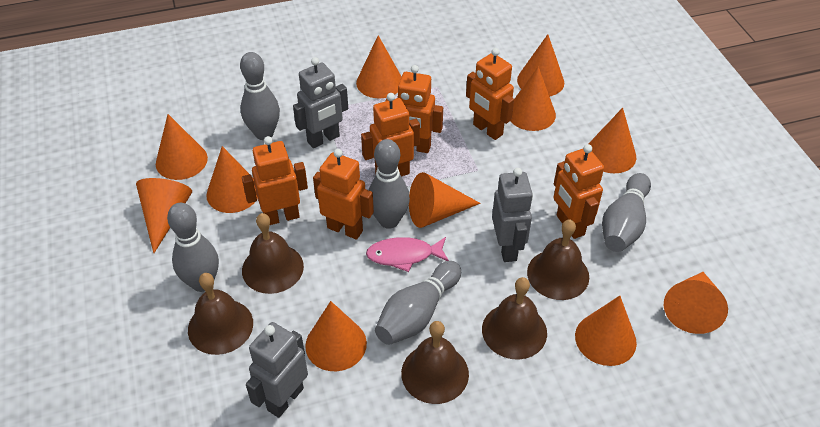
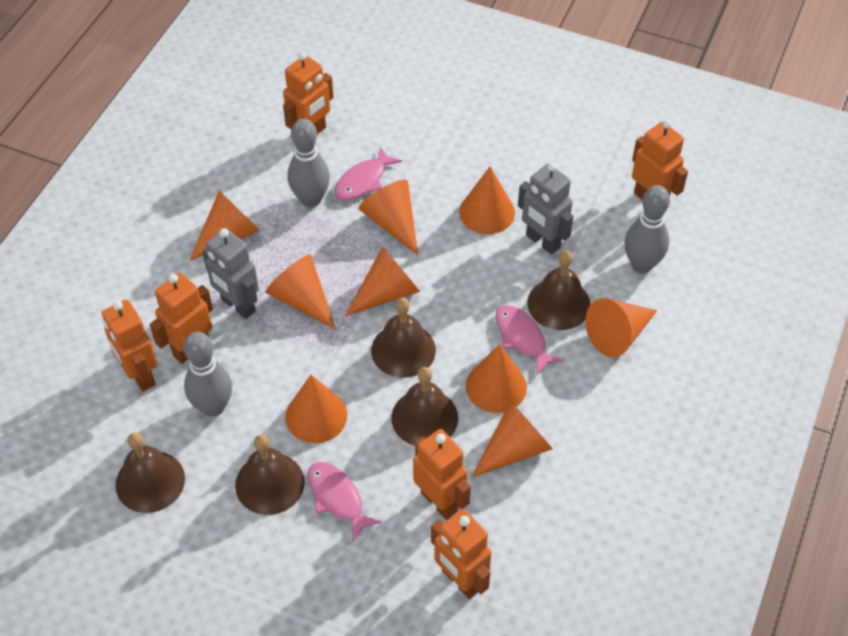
grey bowling pin: [167,203,219,292] [240,52,280,140] [369,139,410,229] [375,261,461,345] [602,173,651,252] = 5 -> [184,332,232,417] [287,119,330,207] [625,185,670,273] = 3
grey robot: [246,322,308,418] [293,57,348,148] [492,168,533,262] = 3 -> [202,228,259,319] [518,163,573,255] = 2
orange cone: [136,178,192,253] [156,114,208,180] [206,146,258,213] [305,301,367,371] [356,35,402,98] [409,172,480,228] [510,67,556,131] [517,34,564,96] [575,296,637,366] [589,108,636,173] [664,272,728,334] = 11 -> [189,191,260,261] [265,254,336,330] [285,375,347,443] [345,246,420,316] [359,180,418,255] [459,167,515,234] [466,344,527,413] [472,401,553,478] [585,298,657,357] = 9
pink fish: [366,237,449,272] = 1 -> [308,462,382,541] [334,146,402,201] [495,305,564,375] = 3

